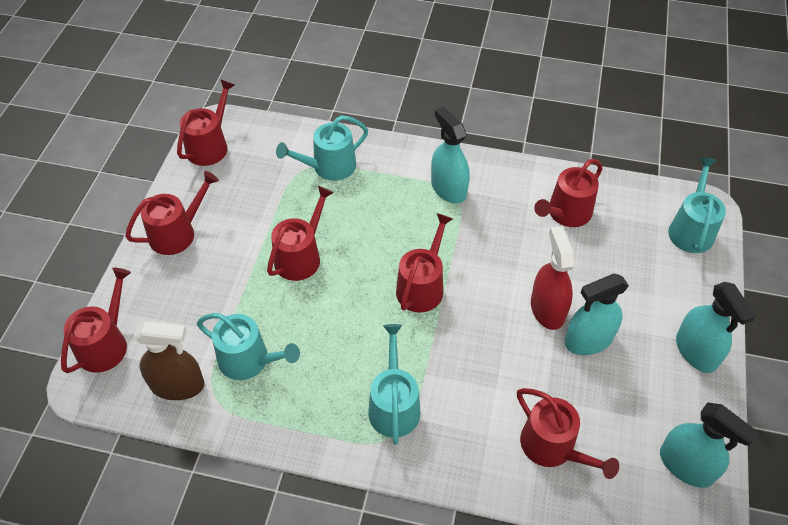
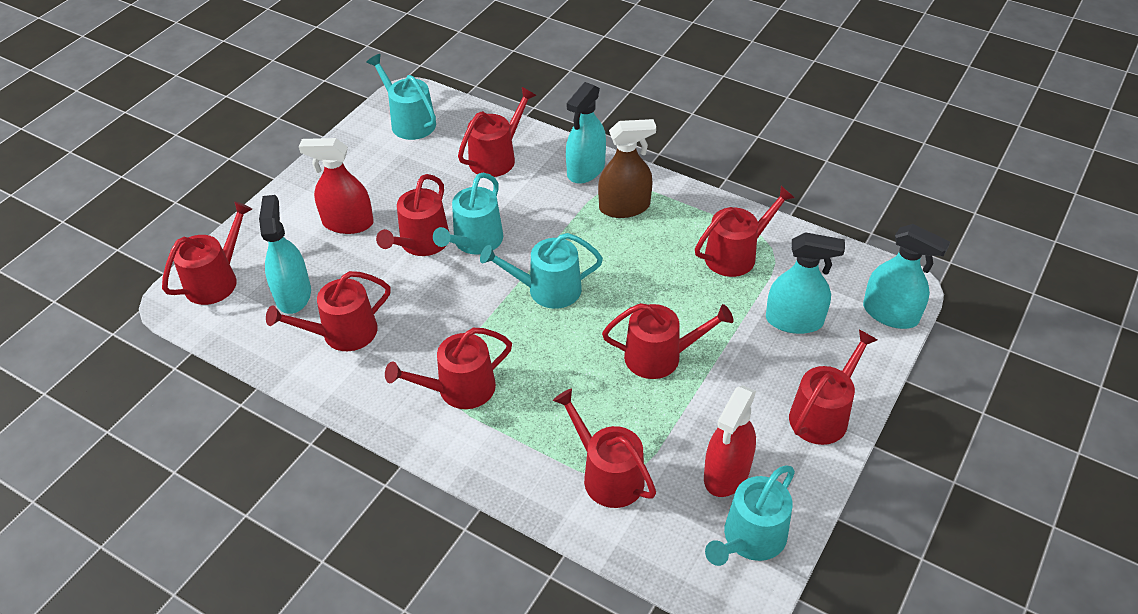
red spray bottle: [531,226,575,330] = 1 -> [299,138,374,234] [704,385,756,497] = 2
red watering can: [61,268,131,373] [125,171,219,255] [177,79,235,166] [267,186,334,281] [396,213,453,313] [517,388,619,479] [534,159,602,227] = 7 -> [162,201,252,305] [266,271,391,351] [376,174,449,256] [385,328,512,409] [458,87,537,177] [553,389,656,508] [602,303,734,379] [695,186,795,277] [789,329,878,445] = 9

